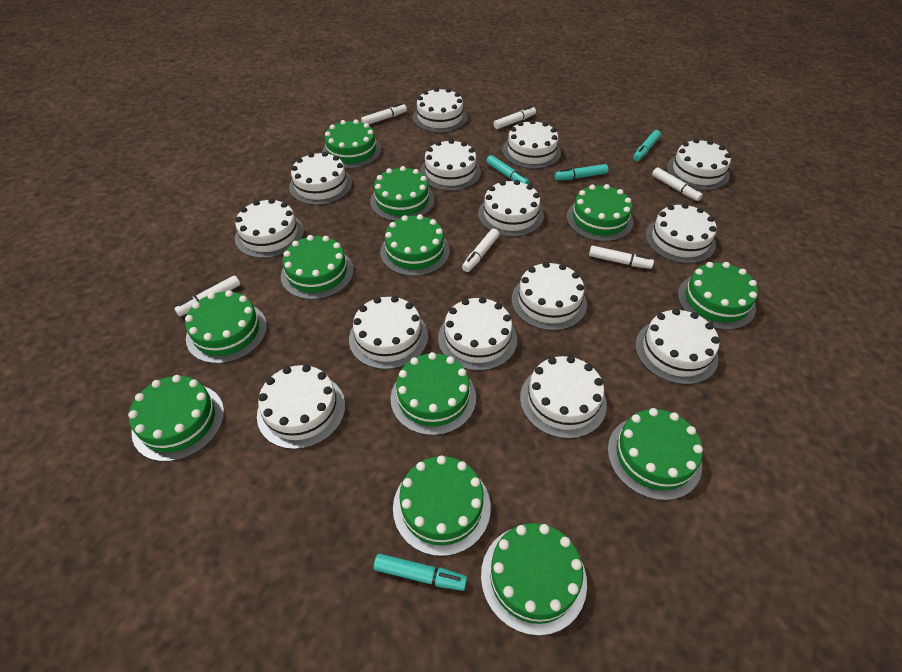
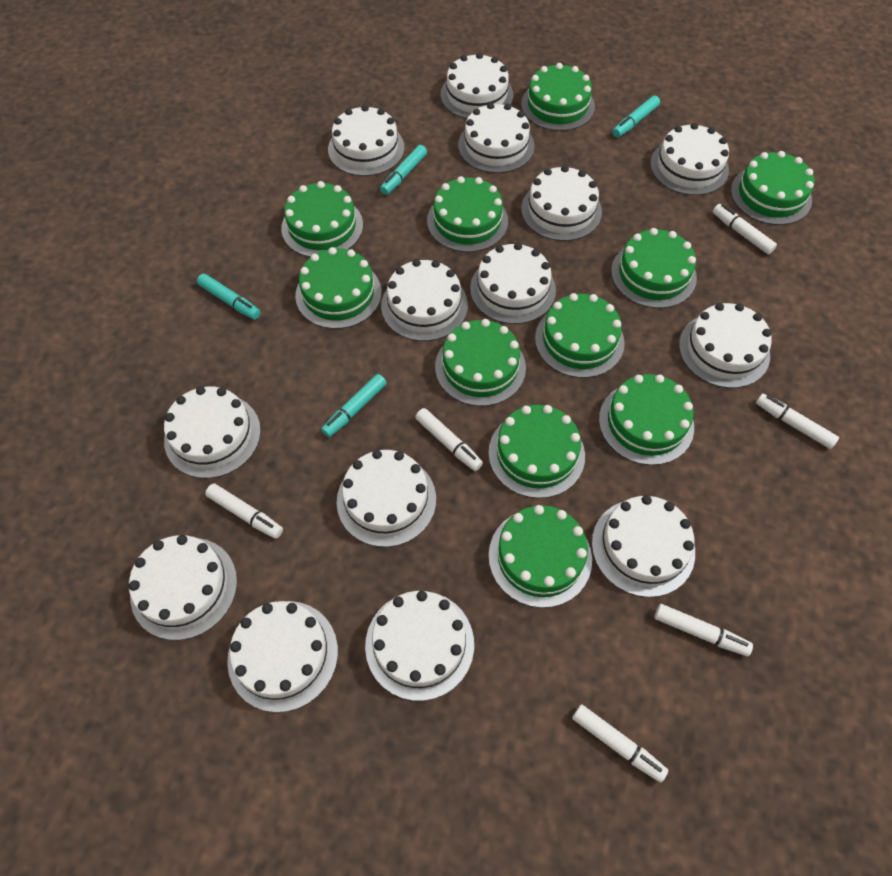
green cake: [128,375,224,462] [185,290,267,364] [281,235,354,300] [322,119,381,169] [370,166,434,221] [380,214,450,276] [390,352,476,436] [393,455,491,556] [481,523,587,636] [567,184,633,242] [607,408,703,501] [678,262,758,330] = 12 -> [281,181,363,257] [295,247,382,329] [427,176,508,252] [435,319,526,406] [488,405,585,498] [489,505,592,608] [521,63,595,131] [535,293,625,378] [599,374,694,465] [611,228,697,308] [731,151,814,225] = 11

